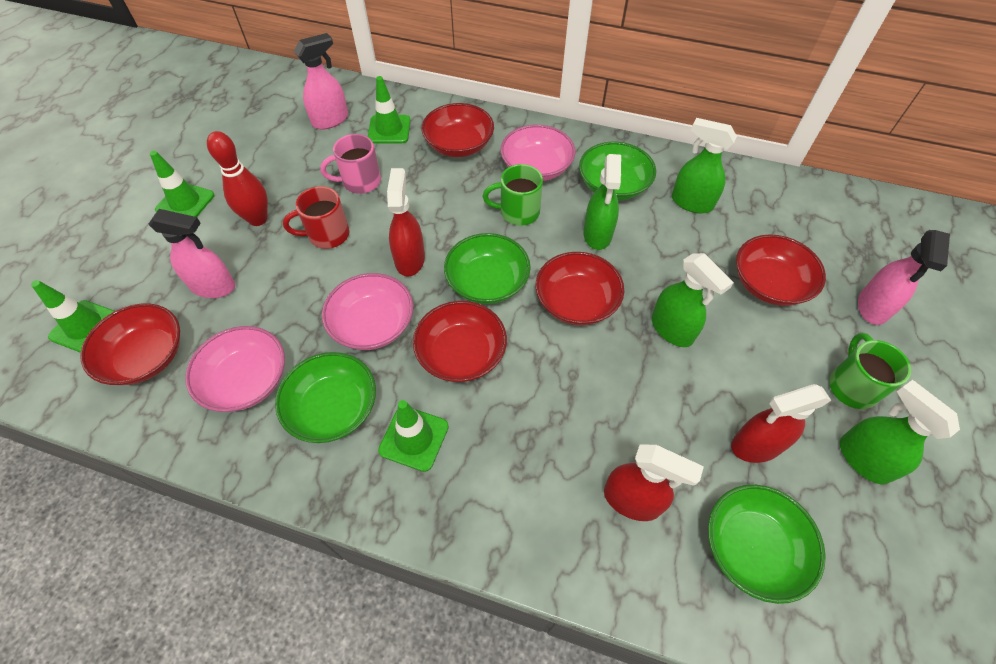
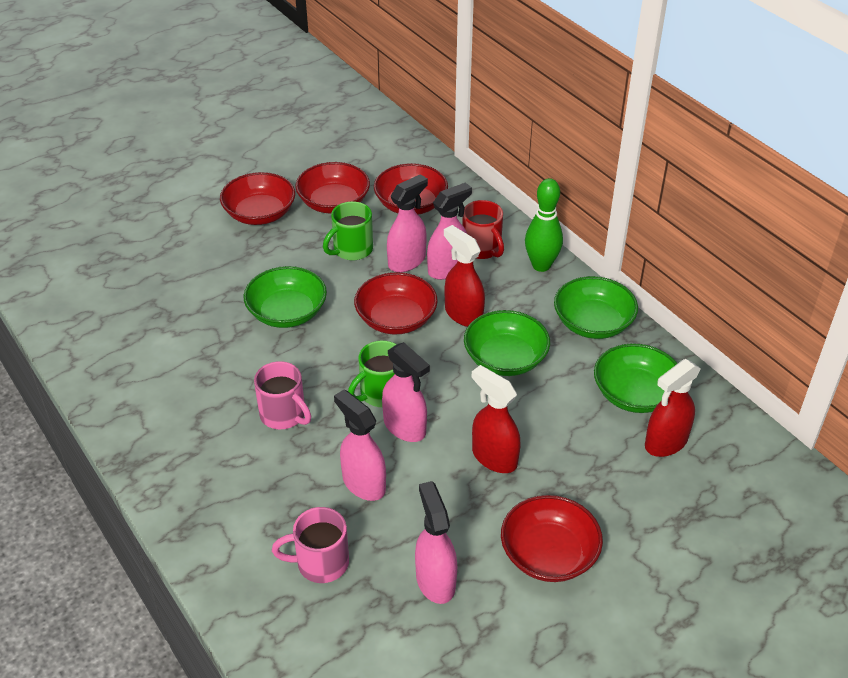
green bowling pin: none = 0 -> [525,178,563,272] = 1
green spray bottle: [583,154,621,250] [652,253,734,347] [672,118,737,213] [840,380,960,485] = 4 -> none = 0
green traffic cone: [31,280,114,353] [150,151,215,217] [368,76,411,143] [378,400,449,472] = 4 -> none = 0
pink bowl: [185,326,285,412] [322,273,414,350] [501,125,576,181] = 3 -> none = 0
pink mug: [320,134,381,194] = 1 -> [254,361,311,429] [272,507,349,583] = 2
pink spray bottle: [149,209,235,298] [294,33,348,130] [858,230,950,325] = 3 -> [334,390,386,501] [382,342,430,442] [387,174,428,272] [415,481,457,604] [427,183,472,280] = 5
red bowling pin: [207,131,268,226] = 1 -> none = 0

